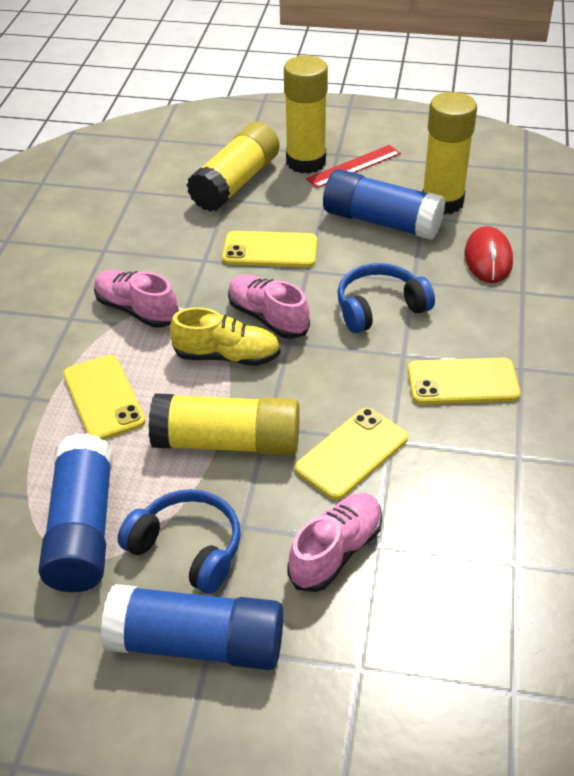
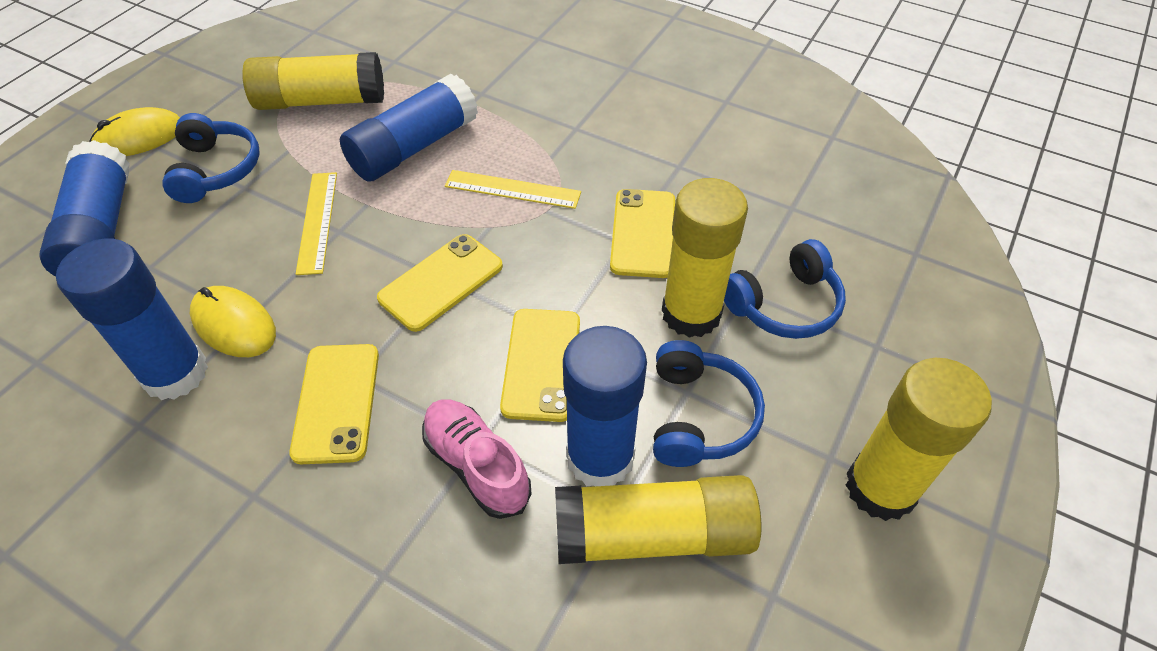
blue glue stick: [38,433,113,592] [101,584,283,670] [323,169,445,240] = 3 -> [39,140,130,276] [56,239,208,400] [340,74,478,182] [563,326,647,487] = 4
blue headphones: [118,489,241,594] [337,263,435,333] = 2 -> [162,113,260,203] [653,340,765,467] [724,239,846,339] = 3
pink shoe: [94,270,179,328] [228,274,310,339] [287,493,382,592] = 3 -> [422,399,531,519] = 1
red mouse: [465,226,513,283] = 1 -> none = 0
red ruler: [306,145,401,188] = 1 -> none = 0
yellow mouse: none = 0 -> [89,107,180,156] [190,286,276,357] = 2
yellow ruler: none = 0 -> [296,172,337,275] [445,170,581,209] = 2
yellow shoe: [170,307,280,366] = 1 -> none = 0

